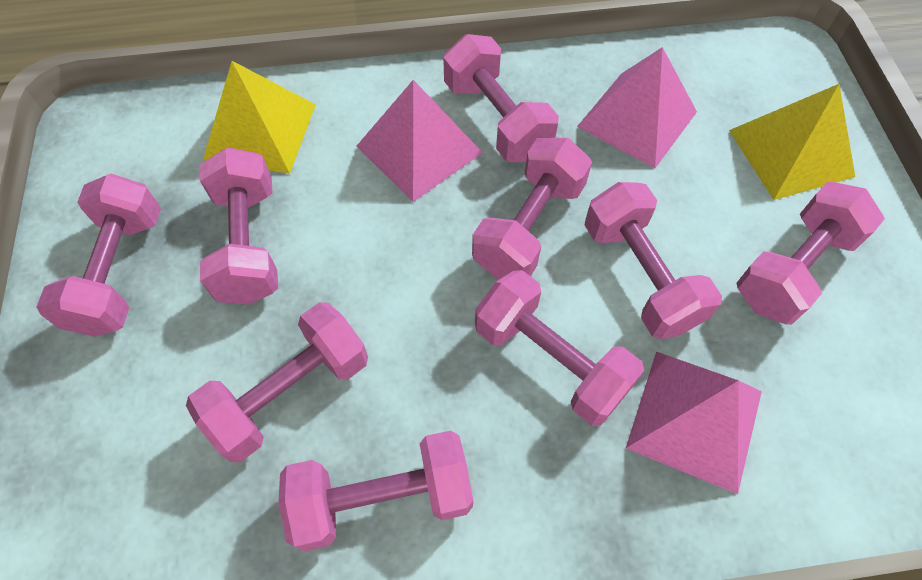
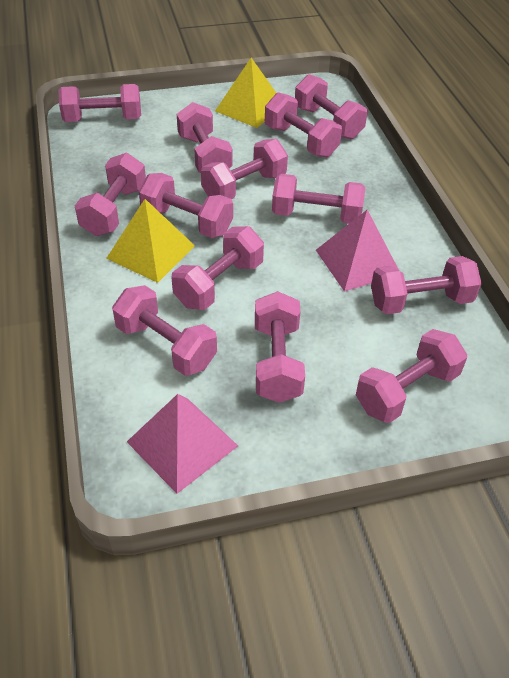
pink dumbbell: [37,174,161,337] [186,302,368,462] [200,147,278,305] [278,431,473,551] [443,34,559,162] [472,138,592,279] [475,270,644,426] [585,182,722,339] [736,181,885,324] = 9 -> [58,84,141,122] [75,153,146,236] [112,285,217,376] [139,173,233,238] [171,226,264,310] [177,102,233,173] [201,139,288,199] [255,291,305,403] [265,92,342,157] [272,174,365,224] [295,74,368,139] [356,329,467,423] [371,256,482,314] = 13
pink pyramid: [357,80,483,202] [577,47,697,168] [626,352,762,494] = 3 -> [127,394,238,494] [316,210,399,292] = 2

